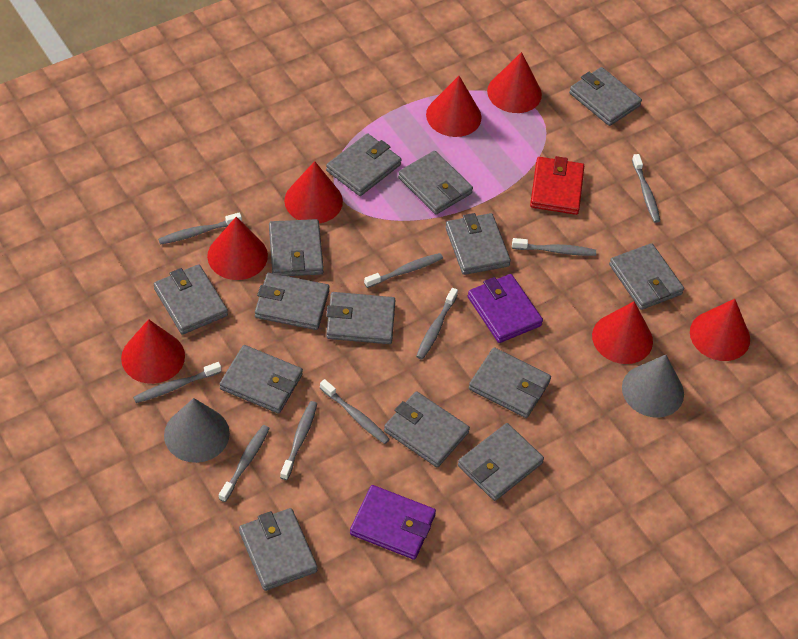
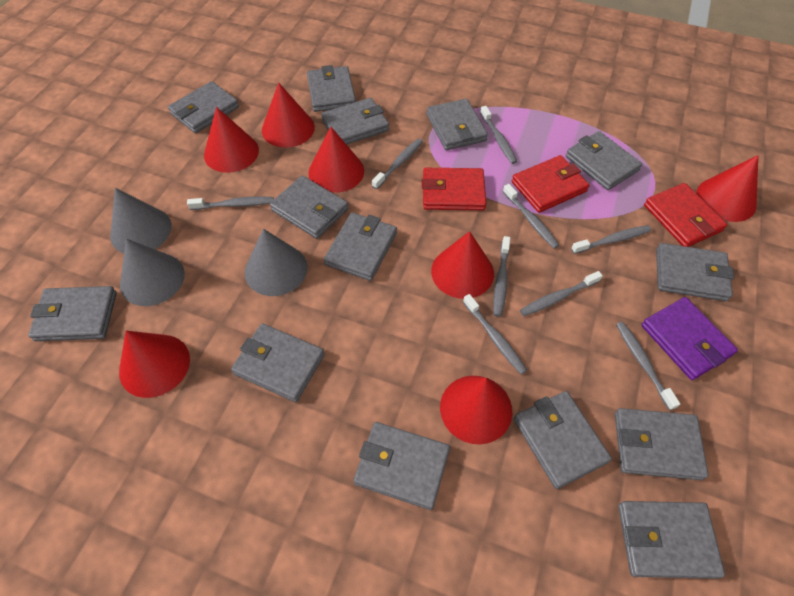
grey cone: [164,398,230,463] [622,355,684,418] = 2 -> [110,188,172,253] [120,239,185,306] [245,229,308,296] = 3
purple wallet: [350,485,436,560] [468,274,543,343] = 2 -> [641,297,738,380] = 1
red wallet: [530,156,584,215] = 1 -> [422,168,486,210] [512,155,590,213] [644,183,727,247] = 3

